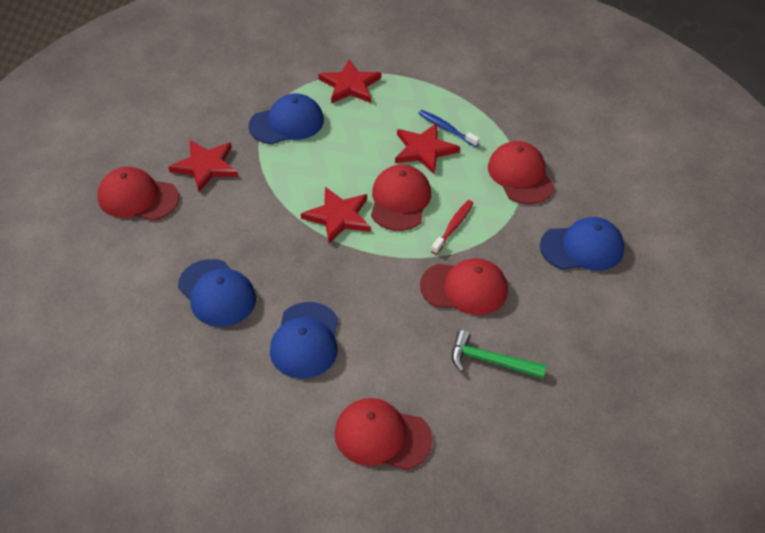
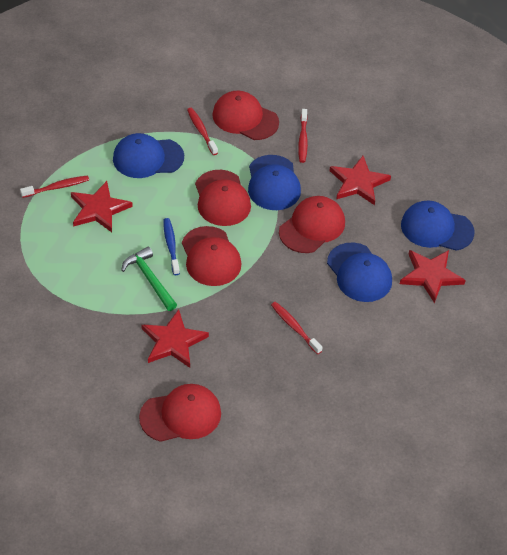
red toothbrush: [431,200,473,255] = 1 -> [20,175,89,198] [187,108,218,155] [271,302,322,354] [298,109,308,163] = 4

